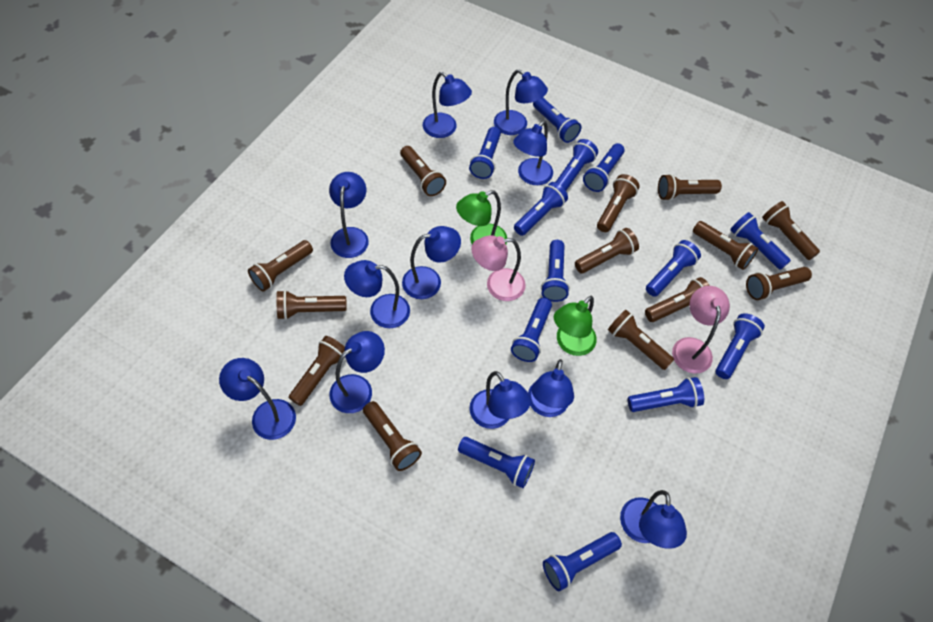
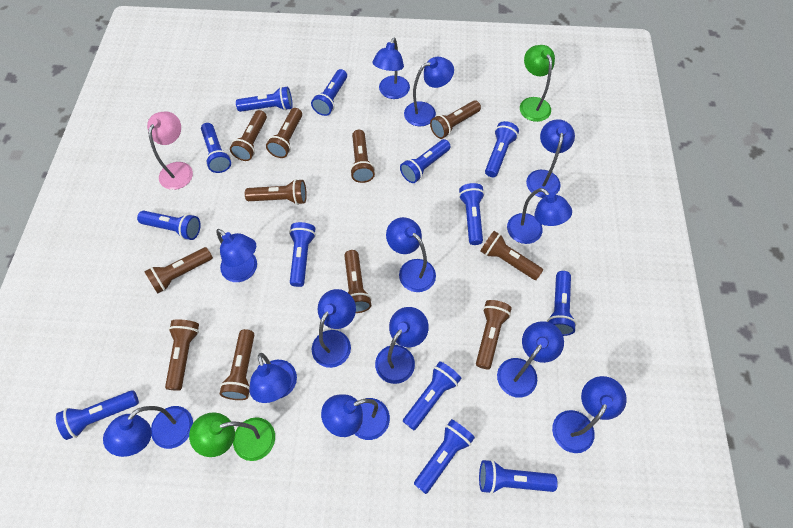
blue lamp: [219,358,296,440] [329,172,369,258] [329,331,385,413] [344,260,410,328] [402,226,461,299] [423,72,472,138] [470,371,531,429] [494,69,548,135] [513,121,553,185] [528,359,574,417] [620,490,687,549] = 11 -> [103,406,193,457] [216,229,257,282] [250,353,297,403] [312,289,356,368] [321,394,390,440] [373,38,410,99] [375,307,429,384] [386,217,436,292] [404,57,454,126] [497,321,564,398] [507,188,572,244] [526,119,575,198] [552,376,627,453] = 13
brown flashlight: [248,240,313,291] [276,290,347,320] [289,336,345,406] [363,401,422,471] [400,146,446,196] [575,228,639,273] [597,174,640,232] [608,310,674,370] [645,277,710,322] [658,174,722,201] [693,221,758,270] [746,267,812,300] [762,201,820,260] = 13 -> [144,247,213,294] [165,319,199,391] [220,329,254,400] [230,110,267,161] [245,179,307,205] [266,108,302,158] [344,250,372,313] [350,130,375,183] [430,100,481,139] [476,300,512,369] [480,231,543,280] = 11
pink lamp: [471,235,526,301] [672,286,730,373] = 2 -> [147,111,193,190] = 1

